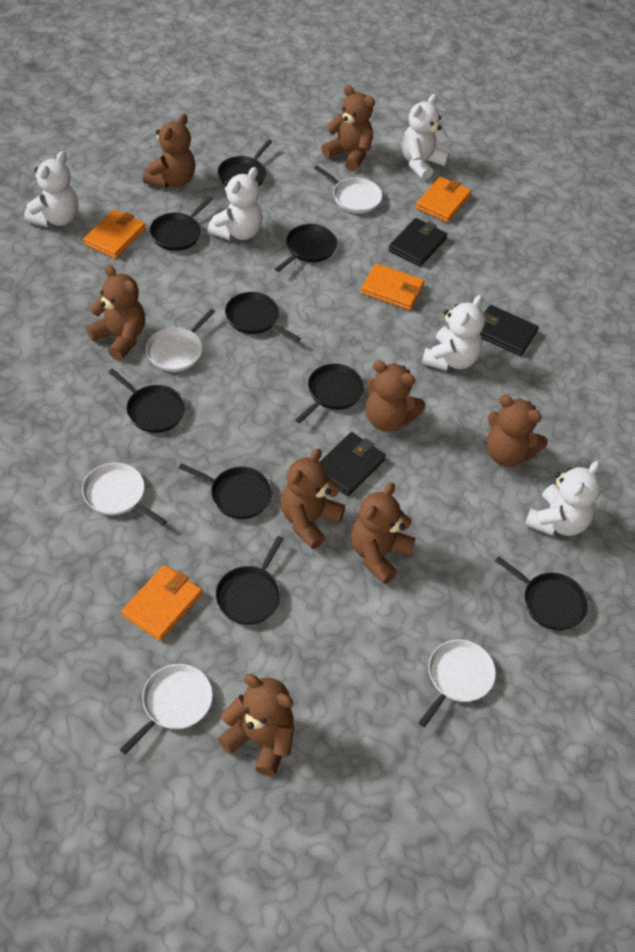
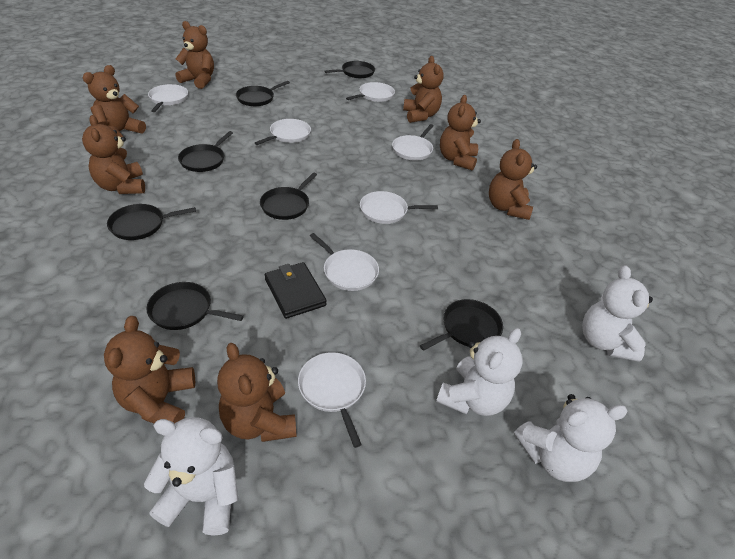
black pan: [108,369,185,433] [149,196,213,251] [179,463,272,519] [215,536,284,625] [218,139,272,186] [225,292,301,342] [275,224,337,272] [295,364,364,424] [495,556,589,630] = 9 -> [107,204,196,240] [146,282,244,330] [178,131,233,172] [236,81,290,106] [260,173,317,220] [325,61,375,79] [420,299,503,351] = 7
black wallet: [320,432,386,496] [388,218,447,267] [480,305,539,356] = 3 -> [265,262,327,319] = 1
orange wallet: [83,209,146,259] [121,565,202,641] [361,263,425,310] [416,177,471,222] = 4 -> none = 0
white pan: [82,463,167,526] [120,664,213,754] [146,309,216,372] [314,165,382,213] [418,639,496,727] = 5 -> [148,84,188,112] [255,119,311,145] [298,352,366,448] [310,233,379,291] [346,82,395,102] [360,191,438,224] [392,124,434,161] = 7
white teddy bear: [24,151,79,227] [208,167,263,241] [401,94,450,180] [422,295,485,371] [525,461,601,536] = 5 -> [144,417,239,536] [436,328,523,416] [514,394,628,482] [582,265,653,362] = 4

